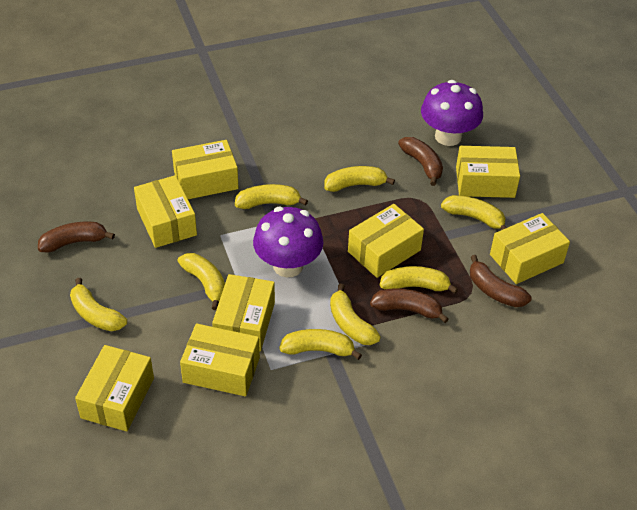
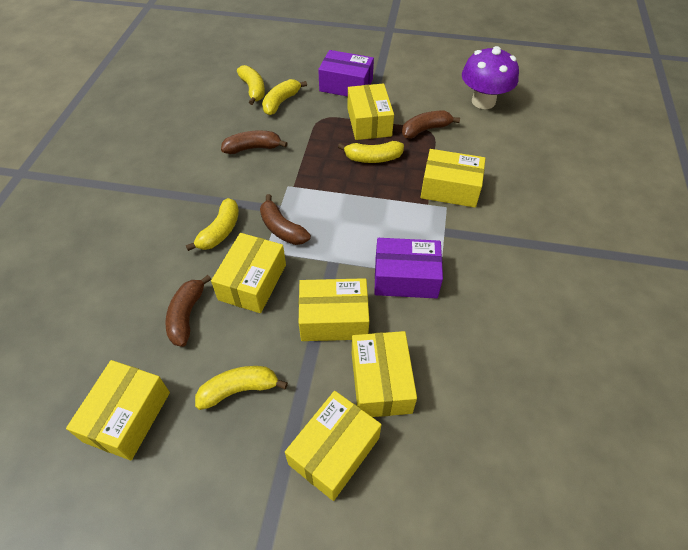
purple box: none = 0 -> [318,50,374,97] [374,238,443,298] = 2
purple mushroom: [253,206,323,278] [421,80,483,146] = 2 -> [462,46,519,109] = 1
yellow banana: [70,278,127,331] [178,253,225,310] [235,184,308,209] [279,329,362,360] [324,166,395,192] [330,284,381,345] [380,266,458,294] [441,195,507,230] = 8 -> [186,198,239,251] [195,366,288,410] [237,65,265,105] [262,79,307,115] [338,141,404,163] = 5
yellow box: [75,345,154,431] [134,175,197,248] [172,140,239,199] [180,323,260,396] [212,274,275,352] [348,204,424,278] [456,146,520,198] [490,213,570,284] = 8 -> [66,360,170,460] [211,233,286,313] [285,391,382,501] [299,278,369,341] [348,83,394,140] [352,331,417,417] [420,149,486,208] = 7

